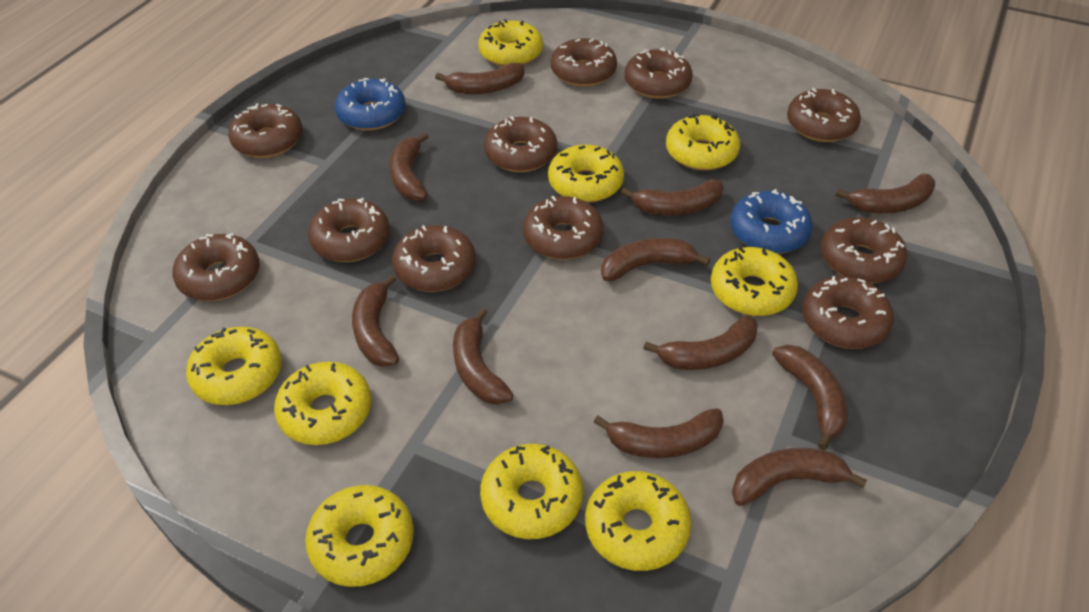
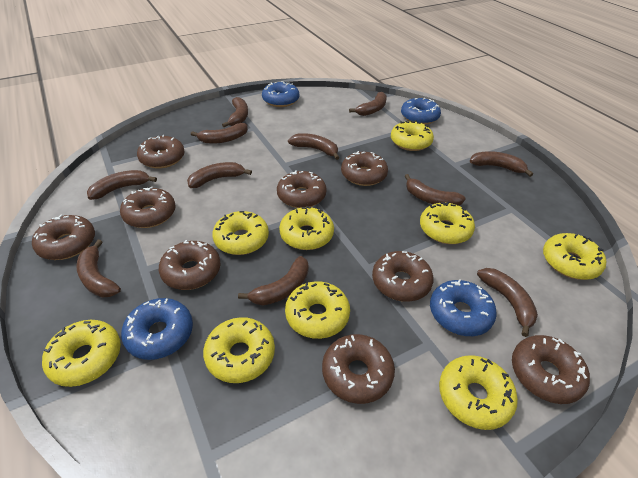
blue donut: [335,78,406,131] [730,189,813,254] = 2 -> [121,298,193,360] [262,81,299,107] [401,98,441,125] [430,279,497,336] = 4
brown donut: [173,233,260,301] [228,103,303,158] [308,198,390,262] [392,225,476,292] [484,116,557,172] [523,196,604,260] [551,38,617,87] [625,47,693,99] [787,88,861,142] [802,276,894,349] [821,217,907,283] = 11 -> [32,215,95,260] [120,187,175,228] [137,135,185,169] [159,240,221,290] [277,170,327,208] [322,334,395,404] [341,151,388,186] [372,251,434,302] [512,335,590,404] = 9

